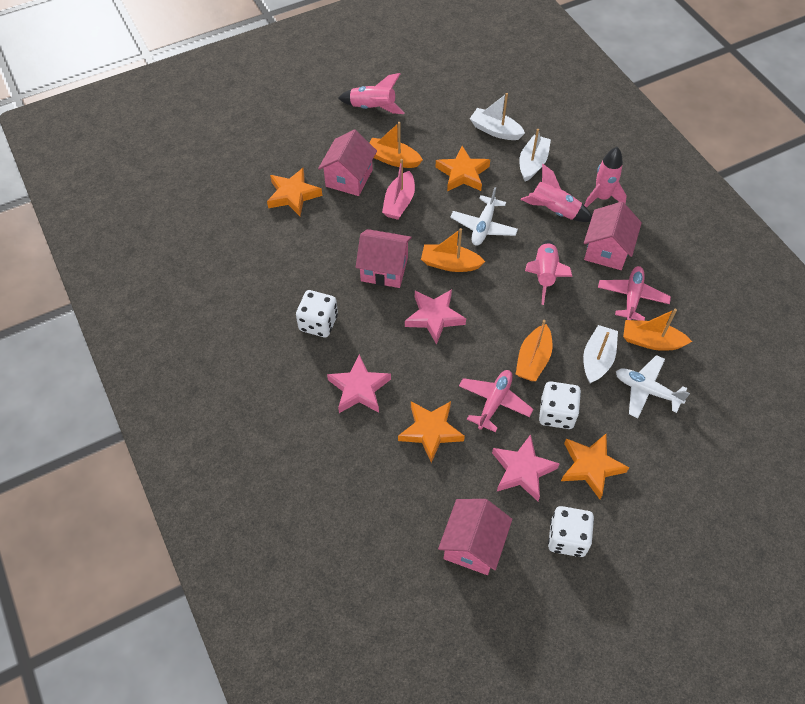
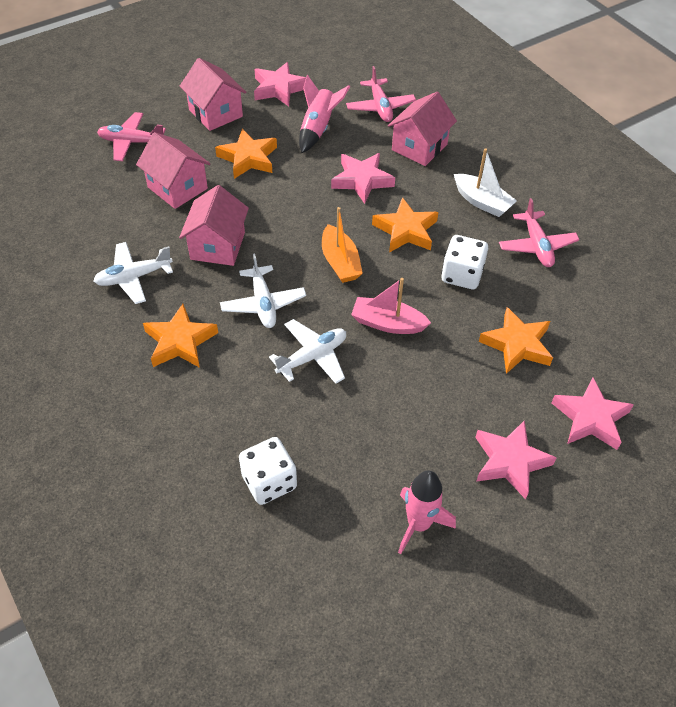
orange boat: [369,122,423,168] [421,228,485,272] [516,320,552,381] [623,309,692,351] = 4 -> [322,207,363,283] = 1
pink plane: [459,370,533,432] [598,266,671,321] = 2 -> [97,112,166,161] [346,66,416,122] [499,198,579,267] = 3
pink rocket: [338,73,405,114] [520,164,592,222] [525,240,573,305] [584,147,627,208] = 4 -> [299,75,350,153] [398,471,456,554] = 2
pink star: [327,354,391,413] [405,289,466,345] [492,434,560,501] = 3 -> [254,62,306,107] [331,153,395,204] [475,420,557,499] [551,377,634,450] = 4
white boat: [470,93,525,140] [519,129,551,182] [583,325,618,383] = 3 -> [454,148,517,217] = 1
white dice: [296,290,338,337] [539,381,581,429] [548,506,594,557] = 3 -> [239,437,297,505] [441,235,488,289] = 2
white plane: [450,187,518,246] [616,355,690,418] = 2 -> [93,242,173,304] [220,254,306,328] [269,319,346,384] = 3

